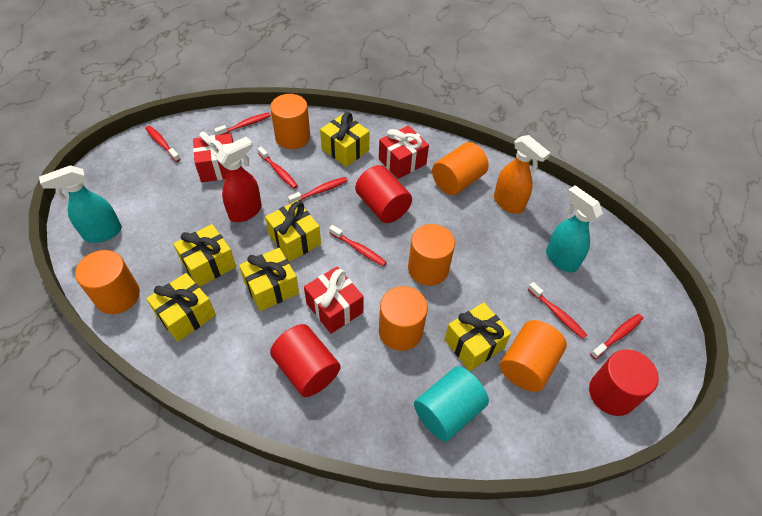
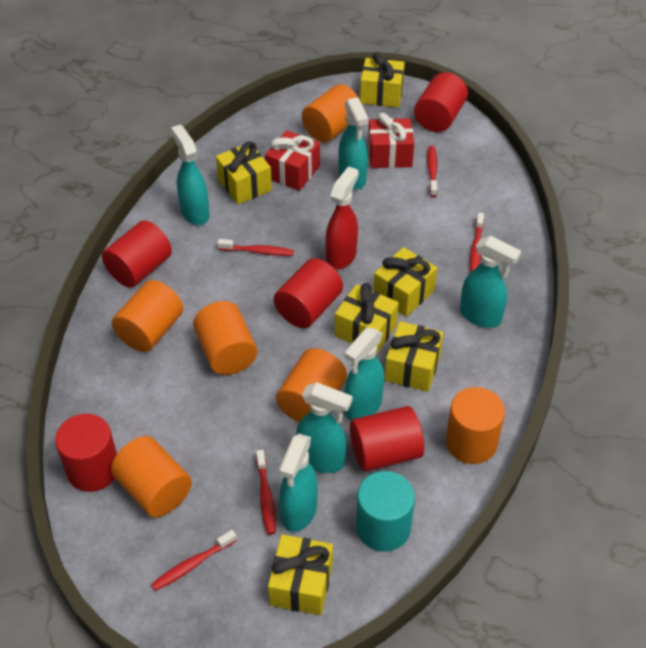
orange spray bottle: [494,135,550,214] = 1 -> none = 0
red cylinder: [270,324,340,397] [355,165,412,223] [589,349,659,416] = 3 -> [55,414,117,492] [102,220,172,288] [274,258,343,328] [350,406,424,472] [414,72,468,132] = 5
red gift: [193,131,233,182] [304,266,364,334] [379,126,429,179] = 3 -> [265,130,320,191] [368,113,414,168] = 2
red toothbrush: [145,125,180,162] [214,112,271,135] [257,146,298,189] [288,177,348,204] [329,225,387,266] [528,282,587,339] [590,314,643,359] = 7 -> [151,530,237,591] [217,239,294,256] [256,450,276,535] [427,146,438,197] [470,213,484,272] = 5
turquoise spray bottle: [39,165,122,243] [546,185,603,273] = 2 -> [171,125,209,225] [279,434,318,532] [296,382,353,473] [338,97,368,190] [344,328,384,421] [460,236,521,328] = 6

